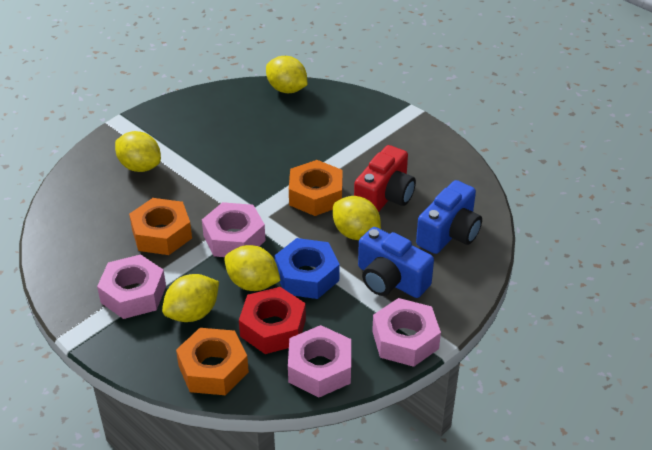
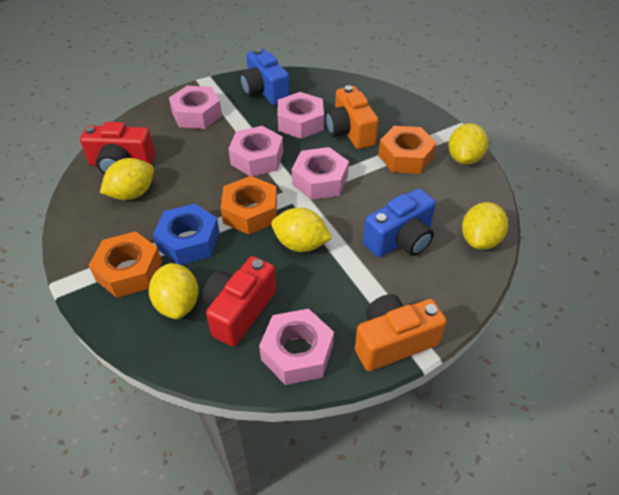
orange camera: none = 0 -> [325,85,379,149] [355,294,447,371] = 2
pink nut: [97,254,166,319] [202,202,266,257] [288,325,351,397] [372,298,441,367] = 4 -> [169,86,222,129] [228,126,283,176] [259,309,334,385] [278,92,324,139] [292,147,349,200] = 5
red camera: [354,145,416,212] = 1 -> [80,122,155,174] [202,256,276,347] = 2
red nut: [239,287,306,354] = 1 -> none = 0

